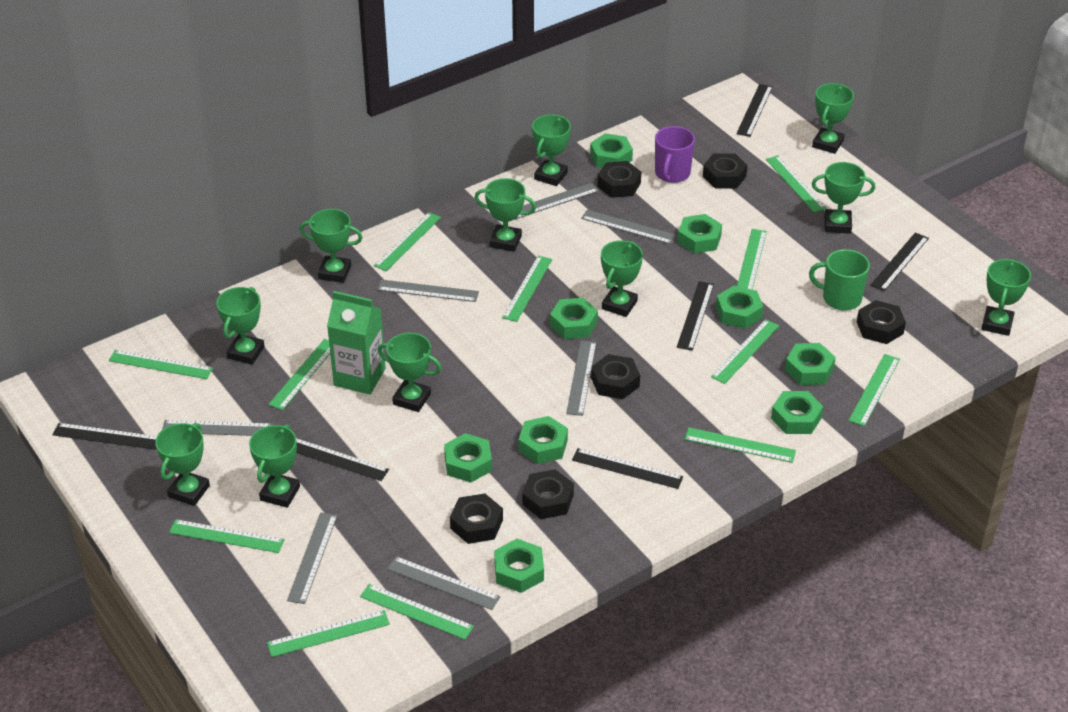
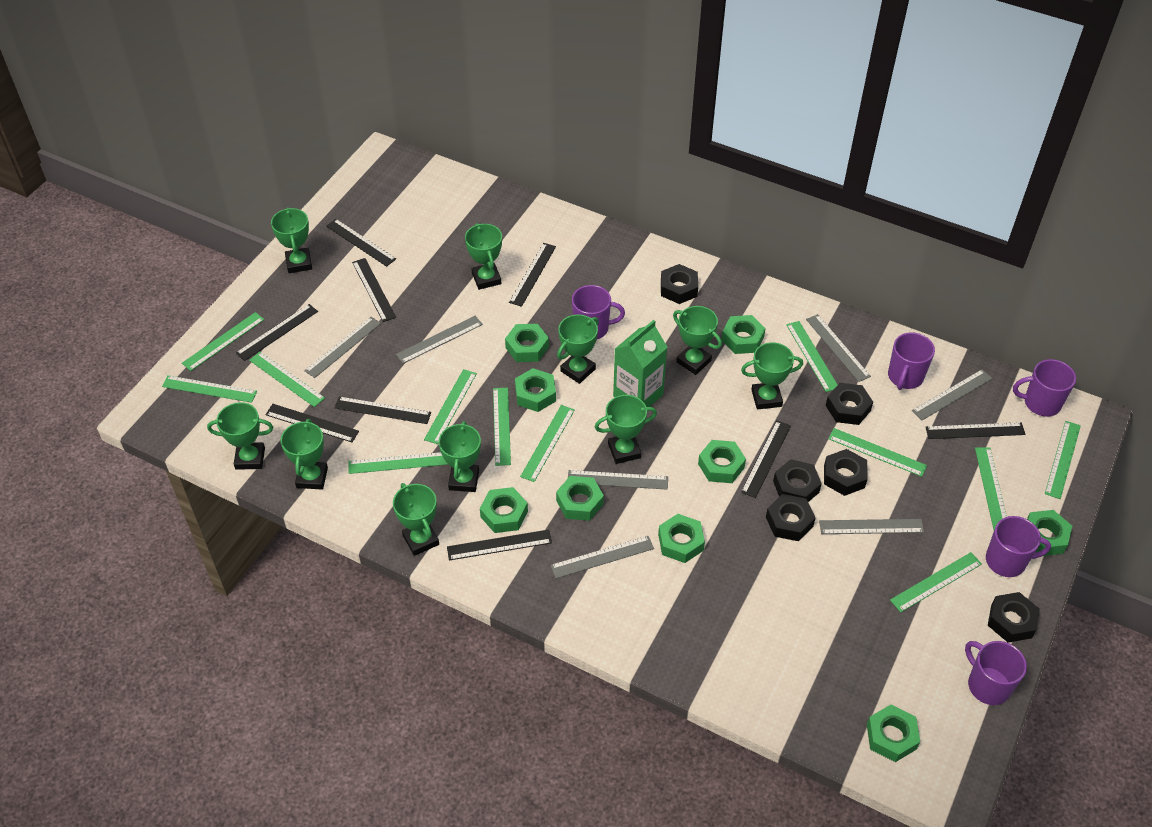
black ruler: [53,423,157,450] [296,438,389,481] [572,448,683,489] [677,281,714,351] [736,84,773,137] [870,232,929,291] = 6 -> [236,304,318,361] [266,404,359,442] [326,219,396,267] [335,397,431,424] [352,258,396,322] [447,529,552,560] [509,243,556,307] [741,420,791,498] [926,422,1025,439] = 9
green mug: [809,249,870,310] = 1 -> none = 0
green trophy: [155,423,210,506] [216,287,265,365] [249,424,300,508] [300,209,363,283] [378,333,442,412] [475,178,536,252] [532,114,571,186] [601,240,643,317] [812,83,854,154] [812,162,875,234] [981,259,1031,336] = 11 -> [207,402,273,470] [271,207,312,273] [280,419,328,489] [393,483,439,556] [439,421,481,492] [465,223,502,290] [557,314,599,384] [595,395,657,464] [673,306,722,375] [741,342,803,409] = 10
purple mug: [655,126,695,183] = 1 -> [572,285,625,339] [888,332,935,390] [965,641,1027,705] [986,516,1051,577] [1013,359,1076,417] = 5

